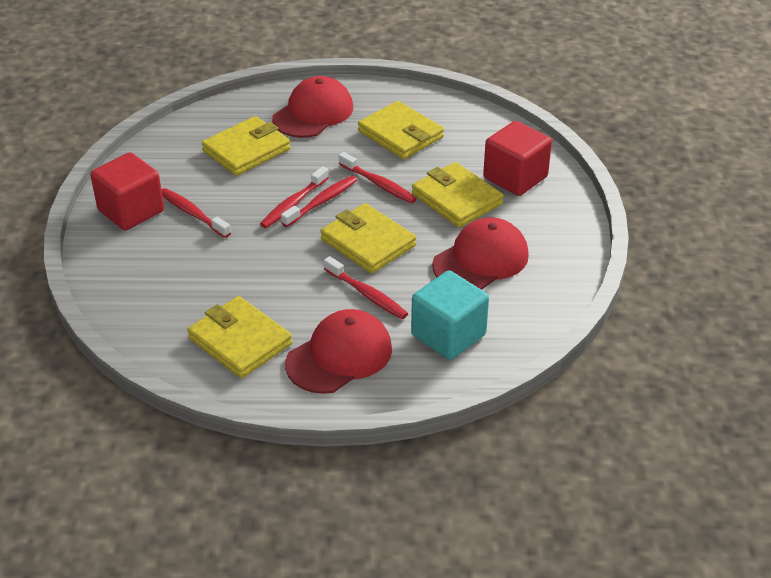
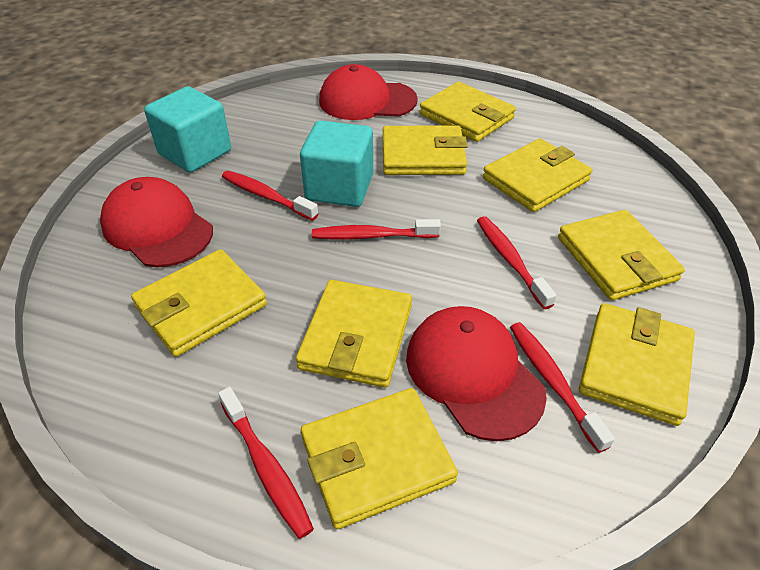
red cube: [90,152,164,231] [483,121,552,196] = 2 -> none = 0
turquoise cube: [411,270,489,360] = 1 -> [144,86,231,173] [300,120,373,207] = 2
yellow wallet: [187,296,292,378] [202,116,290,176] [320,203,416,273] [358,101,444,159] [412,162,504,228] = 5 -> [131,249,267,357] [296,280,412,388] [301,388,458,529] [383,125,468,175] [420,82,516,142] [483,138,592,212] [558,210,685,300] [579,303,695,426] = 8

